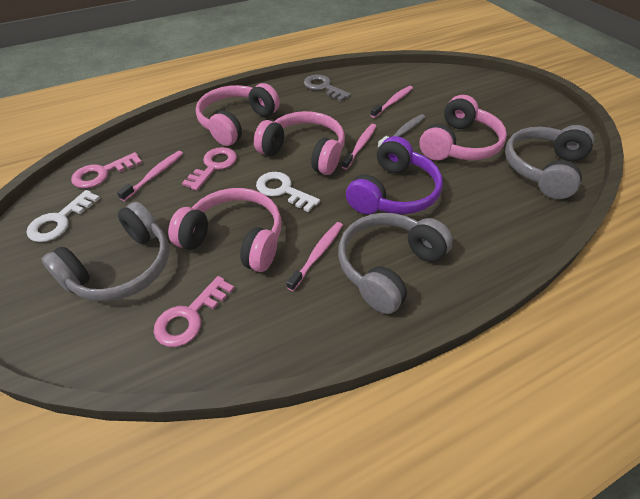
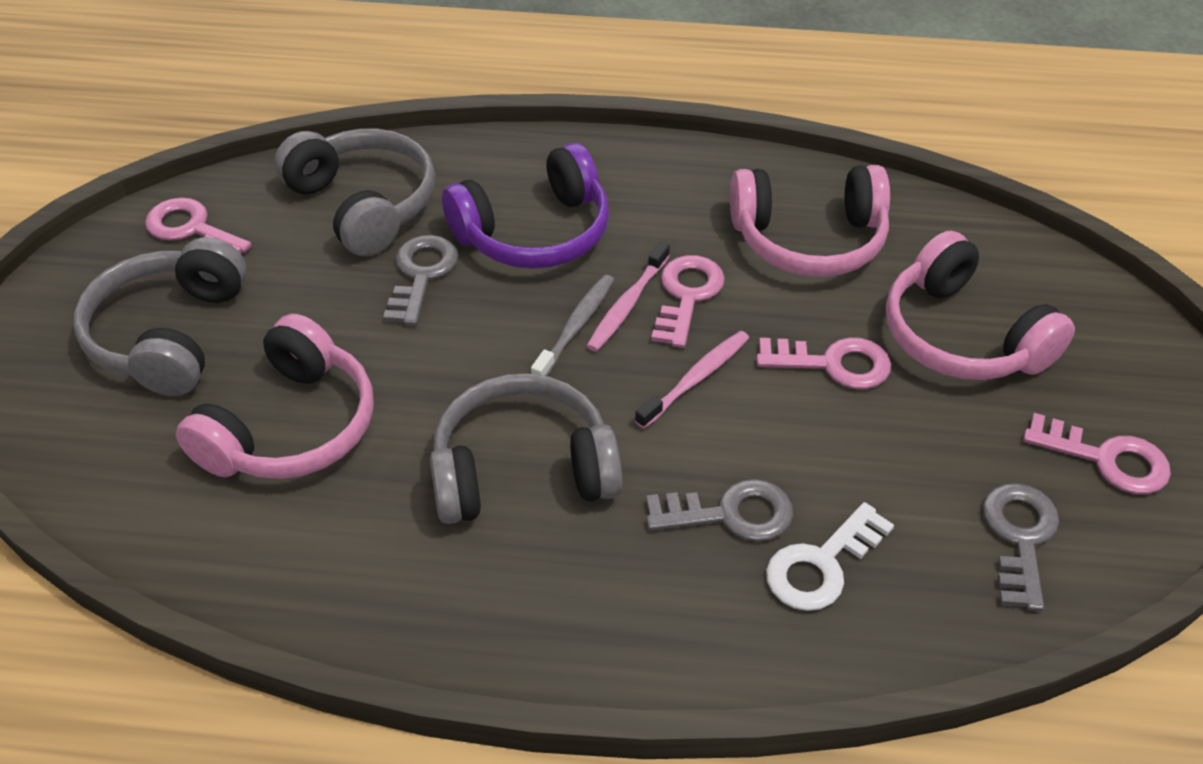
grey key: [304,75,351,102] = 1 -> [383,235,458,326] [646,479,793,542] [982,483,1059,611] = 3
pink headphones: [168,188,281,272] [196,83,280,146] [254,111,345,175] [419,95,507,161] = 4 -> [176,314,374,479] [730,165,890,277] [886,231,1075,380] = 3
pink key: [71,152,142,188] [154,276,235,347] [182,147,237,191] = 3 -> [145,197,252,254] [651,255,725,348] [756,337,891,389] [1023,413,1171,494] = 4
pink toothbrush: [117,151,183,201] [287,222,343,291] [342,124,376,170] [370,86,413,118] = 4 -> [587,242,670,352] [635,331,749,429] = 2
white key: [27,190,100,242] [256,172,320,212] = 2 -> [766,502,894,611] = 1

